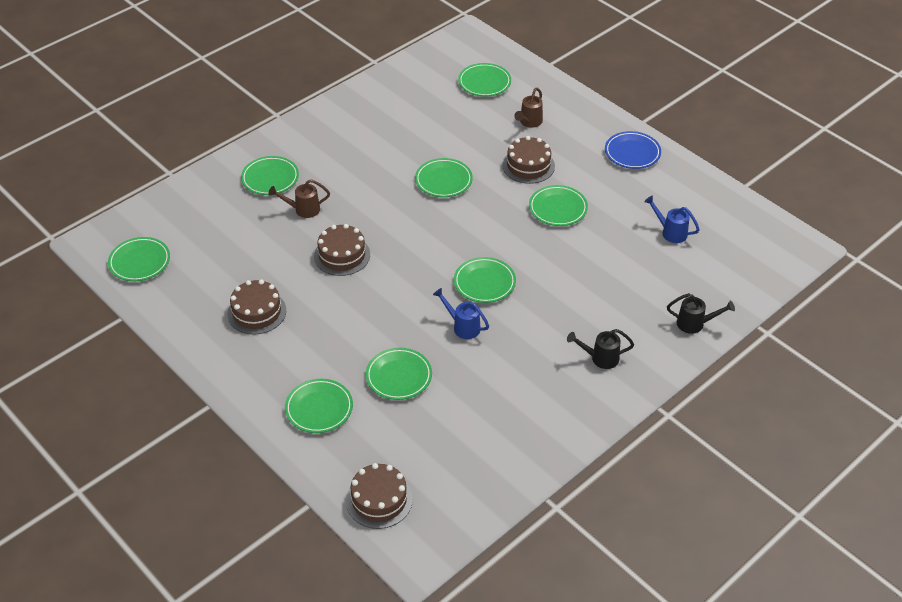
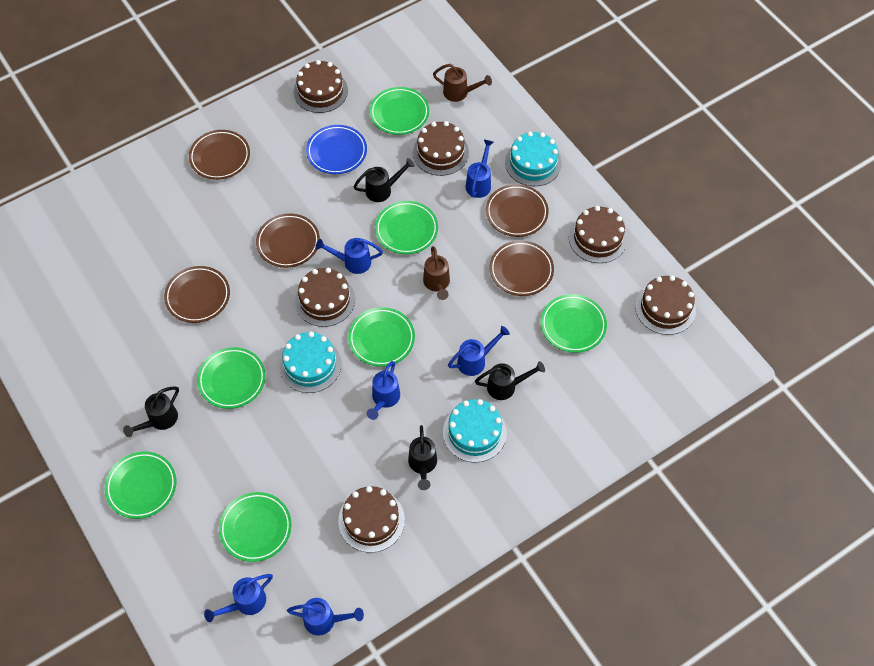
black watering can: [567,329,634,369] [667,293,735,334] = 2 -> [123,386,179,437] [353,158,414,202] [408,425,437,490] [475,361,545,400] = 4
blue watering can: [433,288,489,339] [644,195,700,243] = 2 -> [204,574,273,622] [287,598,364,635] [315,238,383,274] [367,361,400,420] [448,326,510,376] [465,139,493,198] = 6
brown cake: [227,280,286,334] [314,224,370,276] [346,463,413,529] [502,136,555,184] = 4 -> [294,60,348,113] [295,268,355,327] [338,486,405,553] [413,121,469,176] [569,206,627,263] [635,275,696,335] = 6
brown plate: none = 0 -> [164,266,230,323] [189,130,250,180] [256,213,320,268] [486,184,549,237] [490,241,554,296] = 5
green plate: [108,237,170,281] [241,156,299,195] [285,379,353,433] [366,348,432,400] [415,158,473,197] [454,257,516,303] [458,63,511,97] [529,185,588,226] = 8 -> [105,451,176,519] [197,347,266,409] [219,492,292,562] [348,307,415,367] [370,87,429,135] [375,201,438,254] [541,294,607,353] = 7
turquoise cake: none = 0 -> [279,332,342,393] [443,399,507,463] [505,131,562,186] = 3

